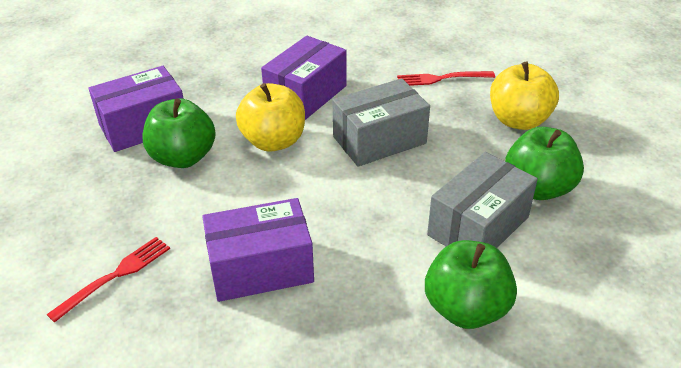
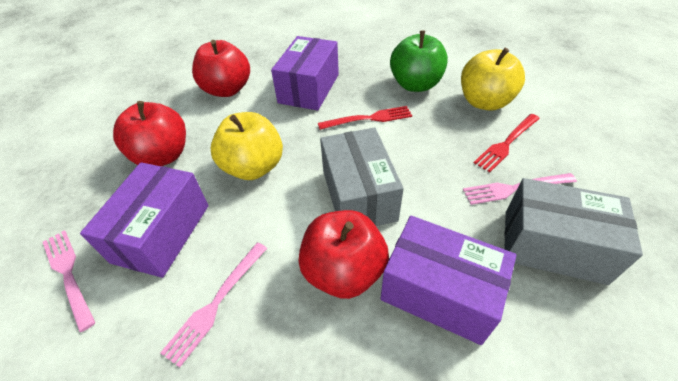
green apple: [142,98,216,168] [425,240,517,329] [505,127,584,200] = 3 -> [390,31,448,92] = 1
pink fork: none = 0 -> [43,230,96,332] [160,242,267,367] [463,173,577,205] = 3
red apple: none = 0 -> [113,101,186,166] [192,40,250,97] [298,210,389,299] = 3

